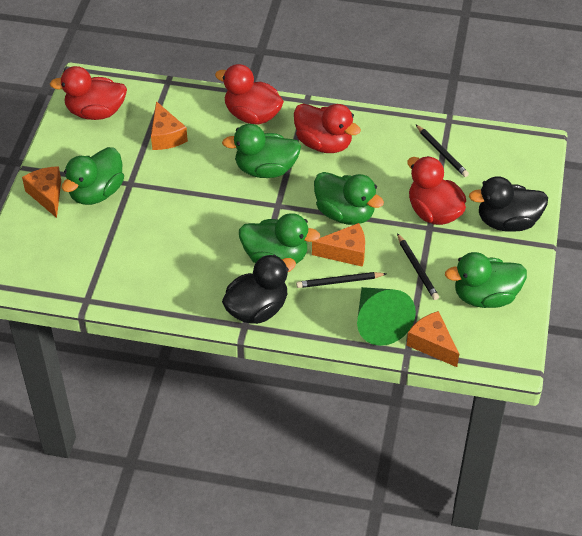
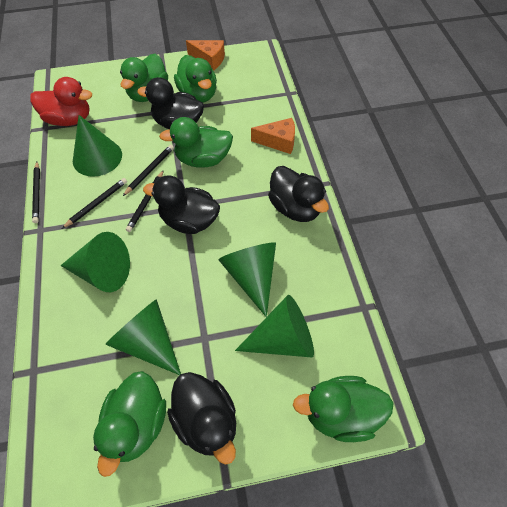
black duck: [222,255,296,324] [469,176,548,232] = 2 -> [137,77,204,129] [143,175,220,234] [167,372,236,465] [268,166,329,222] = 4
black pencil: [296,272,386,288] [397,233,439,300] [416,125,469,177] = 3 -> [32,162,40,223] [62,178,127,229] [123,145,174,196] [126,170,164,232] = 4
green cone: [357,287,416,346] = 1 -> [60,232,130,292] [73,115,122,177] [105,299,181,375] [218,242,276,317] [235,295,314,357] = 5
orange cheese: [22,166,61,218] [151,101,188,150] [312,223,365,267] [407,311,459,367] = 4 -> [186,40,225,71] [251,118,295,154] = 2
red duck: [50,66,127,120] [215,64,284,125] [294,104,361,153] [407,156,466,225] = 4 -> [30,77,92,126] = 1

